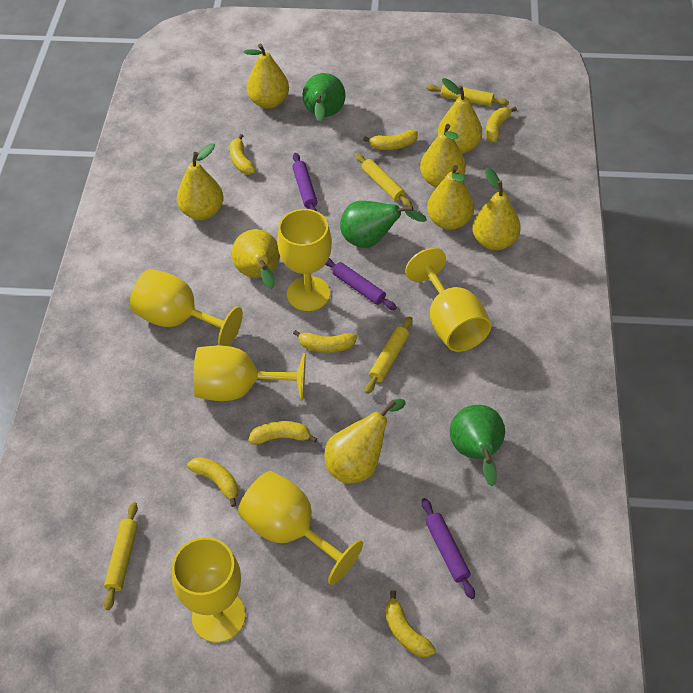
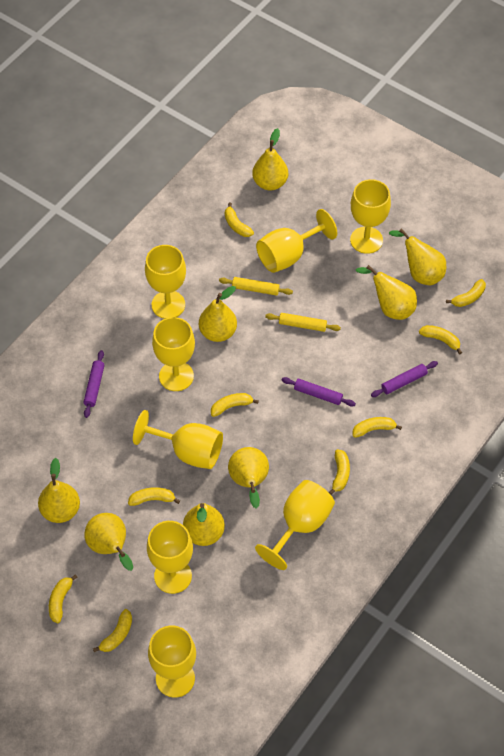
green pear: [303,73,346,121] [340,201,427,248] [450,405,505,486] = 3 -> none = 0
yellow banana: [187,457,238,507] [230,134,256,174] [248,421,317,444] [293,330,357,353] [363,130,418,150] [385,590,436,657] [486,107,517,142] = 7 -> [49,574,78,623] [93,609,132,652] [128,487,180,506] [211,393,259,417] [225,203,254,237] [329,449,350,495] [353,417,402,438] [419,325,462,355] [446,279,486,307] = 9
yellow goblet: [130,269,243,346] [172,537,246,643] [193,345,306,401] [238,471,363,585] [277,209,332,311] [405,248,491,352] = 6 -> [133,410,223,469] [145,245,186,319] [147,521,193,594] [148,626,196,698] [152,317,195,391] [255,480,335,570] [256,209,337,273] [350,179,391,254] = 8
yellow rolling pin: [104,502,138,610] [355,153,412,207] [365,316,413,394] [426,84,509,106] = 4 -> [219,277,293,296] [265,313,341,332] = 2

